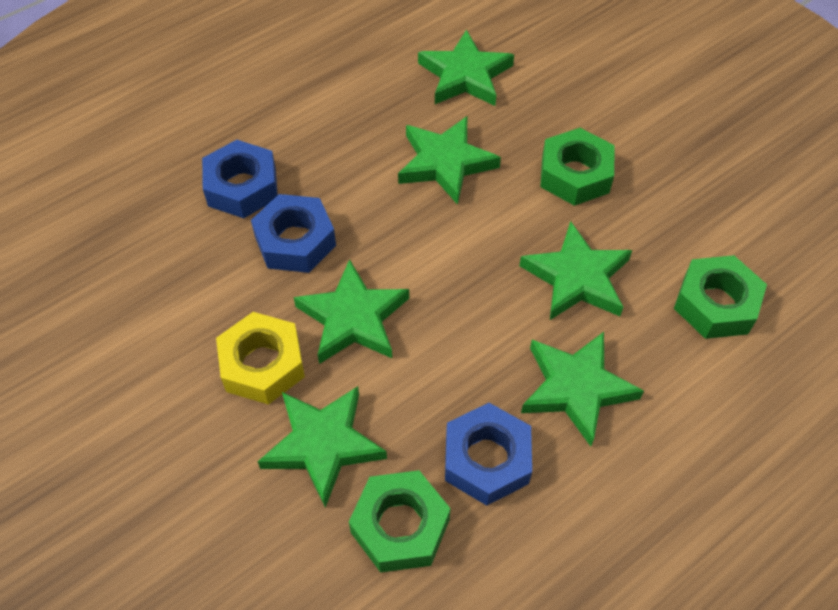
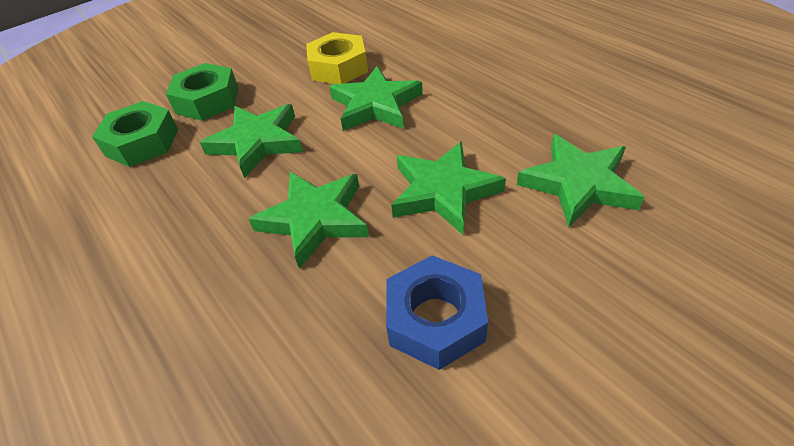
blue nut: [202,140,278,218] [251,194,336,273] [445,403,532,506] = 3 -> [386,255,488,370] = 1
green nut: [349,470,451,573] [540,128,614,206] [674,255,767,339] = 3 -> [92,101,178,167] [166,63,238,121] = 2
green star: [257,386,387,508] [293,259,409,364] [398,116,501,205] [418,30,514,106] [519,221,632,320] [521,332,644,446] = 6 -> [200,104,303,178] [249,172,369,269] [329,66,423,131] [391,141,506,235] [517,134,644,228] = 5

